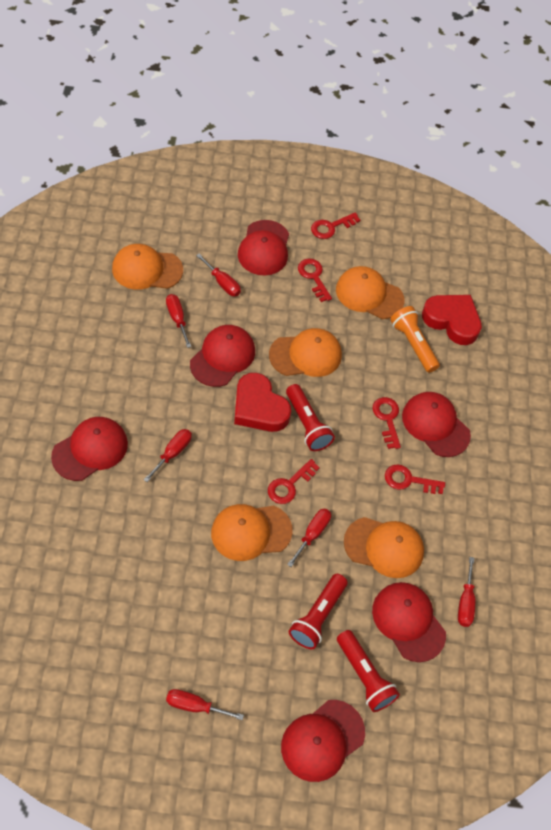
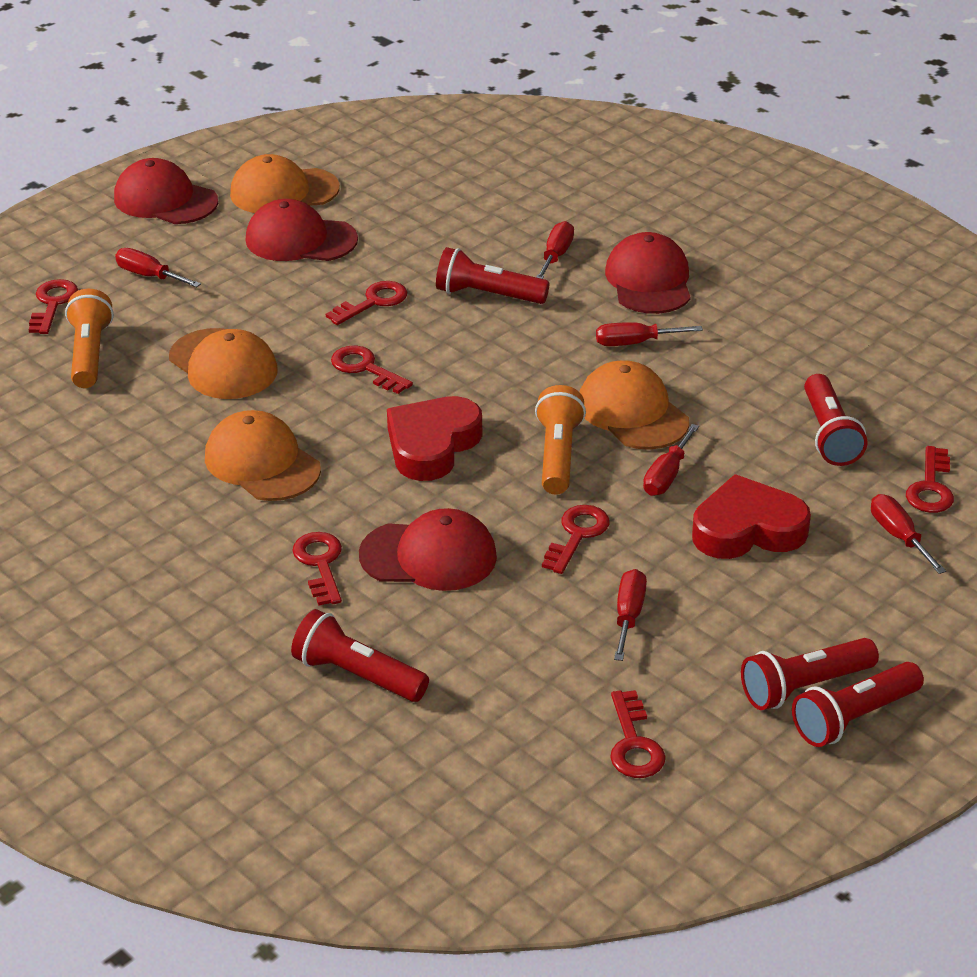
orange cap: [112,244,183,290] [211,504,293,561] [269,328,342,377] [336,266,404,319] [344,517,424,578] = 5 -> [169,328,277,399] [205,410,321,501] [230,154,340,213] [580,360,689,450] = 4
orange flashlight: [390,306,440,373] = 1 -> [65,289,114,388] [535,385,586,495] = 2
red cap: [51,417,128,481] [190,325,255,387] [238,220,289,275] [281,700,365,782] [372,582,446,662] [402,392,471,457] = 6 -> [114,158,218,224] [246,199,358,261] [359,508,497,591] [605,232,691,314] = 4
red flashlight: [286,384,335,451] [289,574,348,649] [337,630,400,712] = 3 -> [291,609,429,702] [436,247,550,304] [741,638,879,710] [792,662,924,747] [804,374,867,466] = 5
red key: [268,459,320,504] [298,259,332,302] [311,212,360,239] [372,397,401,449] [385,464,445,494] = 5 -> [29,279,78,334] [292,532,342,606] [326,281,407,325] [331,346,413,394] [542,505,609,574] [610,690,666,778] [906,446,954,513] = 7

